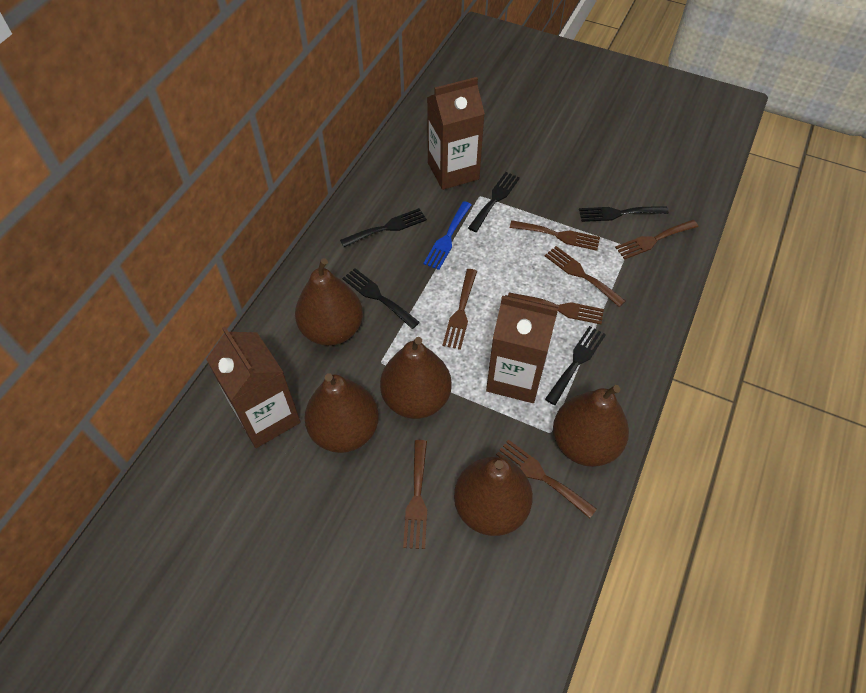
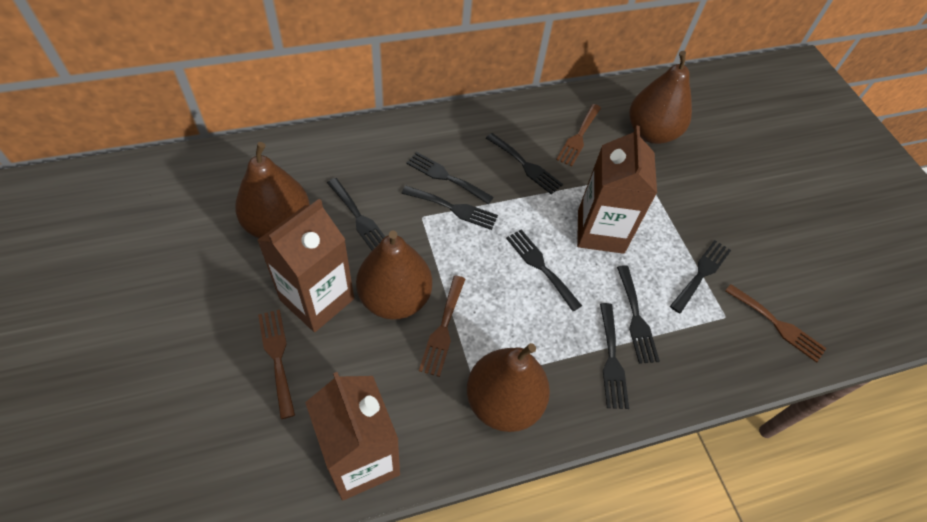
black fork: [340,208,427,247] [342,268,420,329] [468,172,520,232] [545,326,606,405] [579,206,669,222] = 5 -> [327,178,385,250] [401,186,498,230] [406,152,494,204] [486,133,563,194] [506,229,582,311] [600,303,629,409] [617,265,660,364] [670,240,731,314] = 8
blue fork: [423,201,472,270] = 1 -> none = 0
brown fork: [403,440,427,549] [442,269,477,350] [496,440,597,518] [508,293,604,324] [510,220,600,251] [545,246,626,307] [615,220,698,260] = 7 -> [258,309,295,419] [419,276,465,377] [556,104,601,166] [725,284,827,363] = 4
brown pear: [295,258,363,346] [305,373,379,453] [380,337,452,419] [454,457,533,536] [553,385,629,467] = 5 -> [235,142,310,238] [356,230,432,320] [467,343,550,432] [629,51,692,144] = 4

